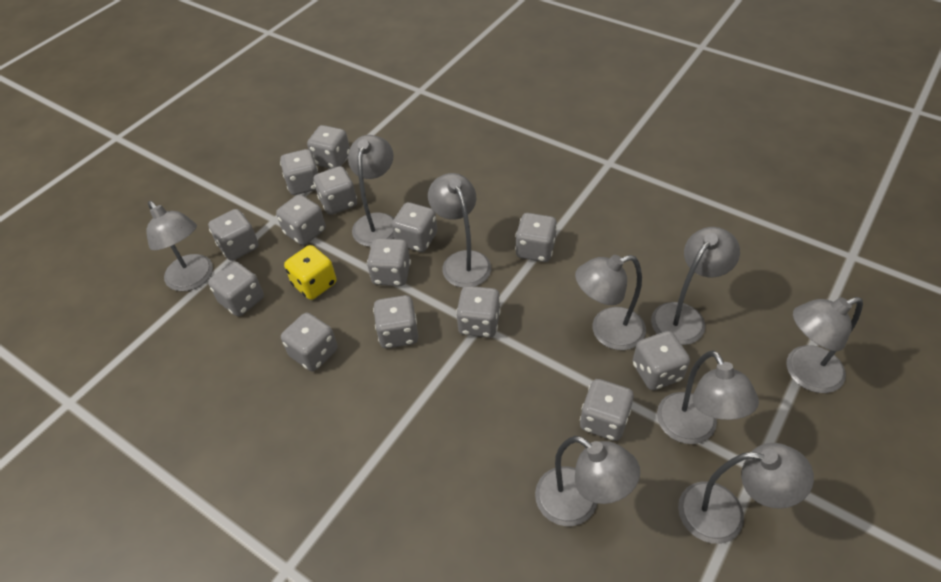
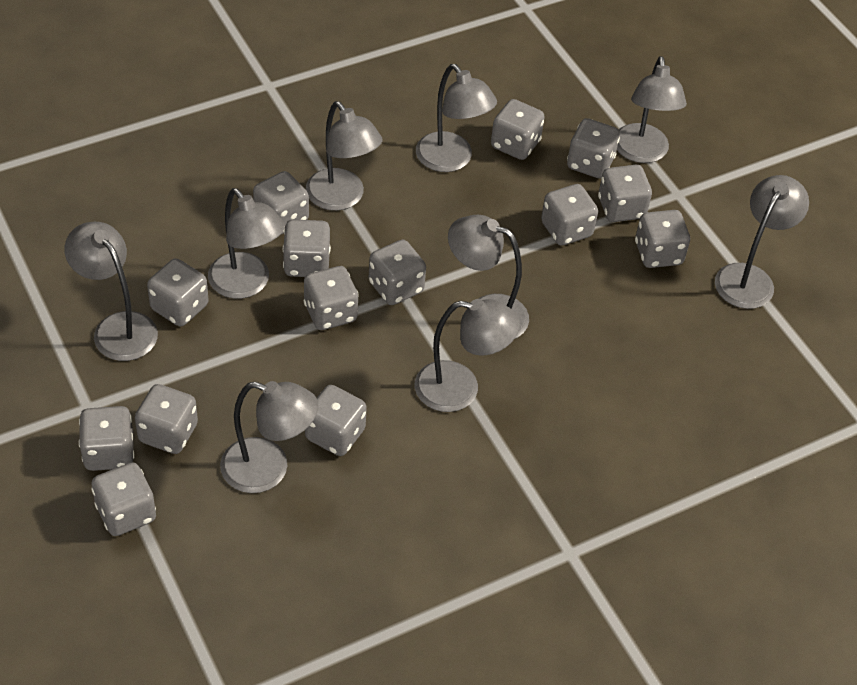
yellow dice: [284,245,336,300] = 1 -> none = 0

